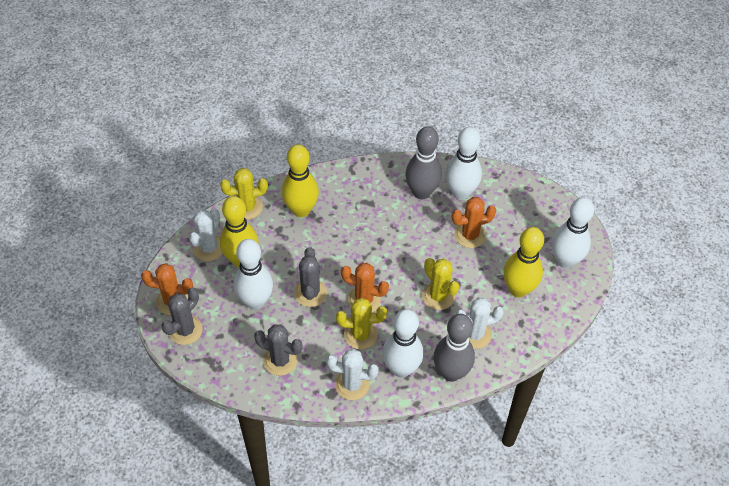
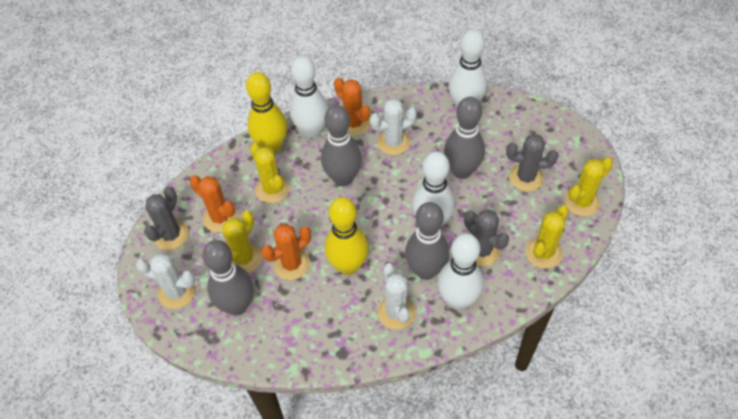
grey bowling pin: [405,126,442,199] [433,314,475,382] = 2 -> [202,240,254,315] [321,105,362,186] [405,202,449,280] [444,97,485,179] = 4
yellow bowling pin: [220,196,259,267] [282,144,319,217] [503,227,544,298] = 3 -> [246,72,287,154] [325,197,369,275] = 2
yellow cactus: [220,168,268,220] [336,298,387,349] [422,258,459,310] = 3 -> [222,210,262,273] [250,142,290,203] [525,205,569,269] [564,157,613,216] = 4

